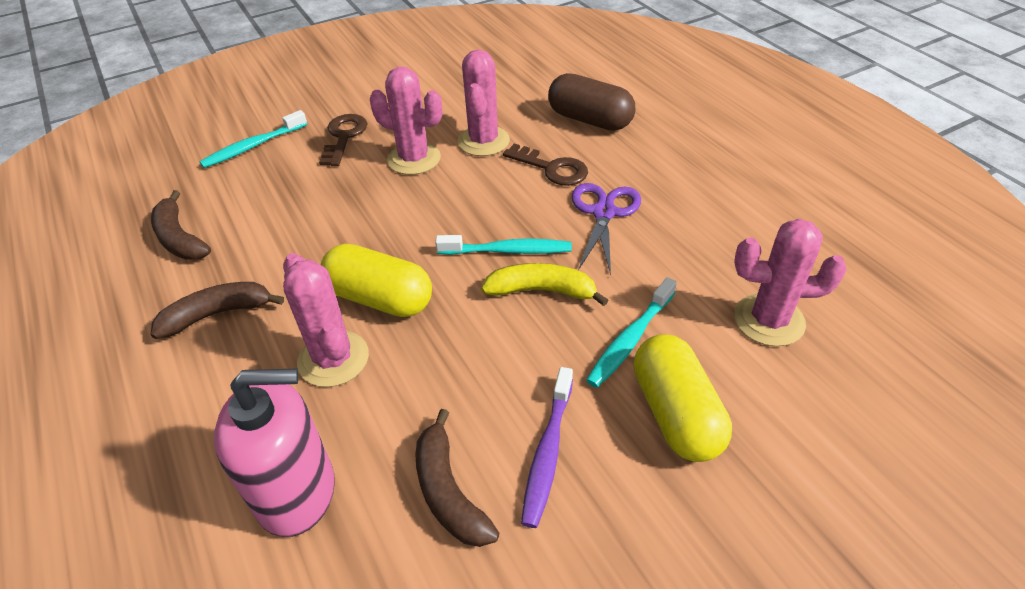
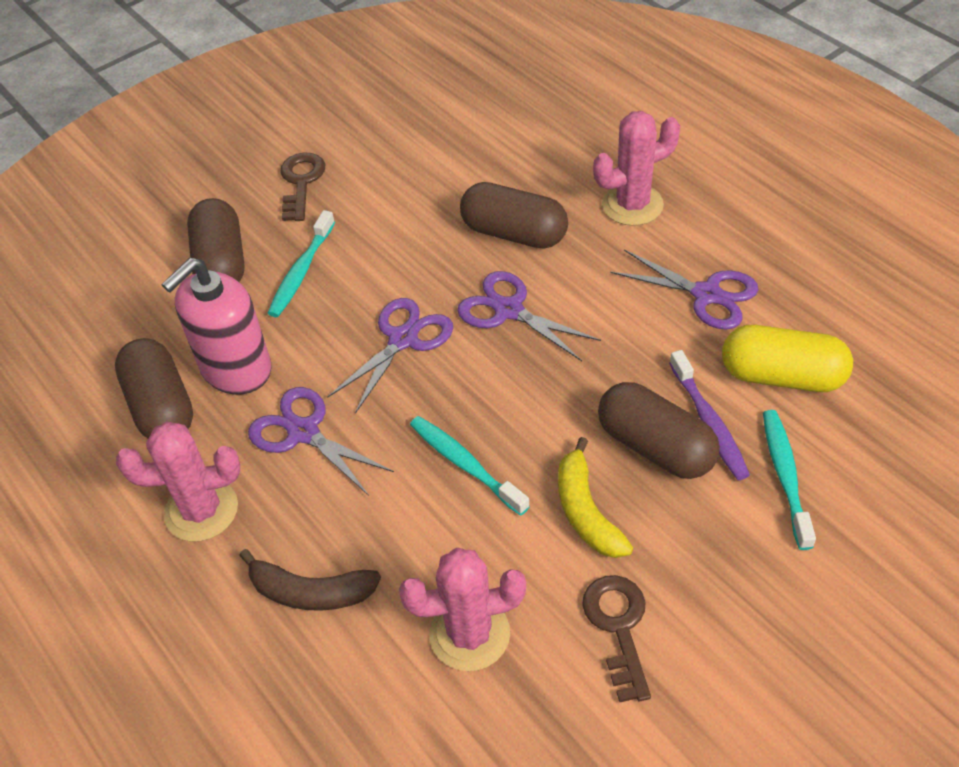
brown banana: [150,282,284,339] [151,190,211,260] [415,409,499,547] = 3 -> [239,549,381,611] = 1
brown capsule: [548,73,635,131] = 1 -> [115,338,193,438] [187,198,245,282] [460,182,568,249] [598,382,720,479] = 4
pink cactus: [283,253,369,387] [370,67,442,175] [458,49,510,156] [734,219,847,346] = 4 -> [116,422,240,542] [399,548,526,671] [593,111,680,226] = 3
purple scissors: [571,183,641,275] = 1 -> [248,387,394,496] [327,298,453,414] [457,271,601,361] [610,250,758,330] = 4
yellow capsule: [320,244,432,317] [634,334,732,462] = 2 -> [722,325,853,392] = 1

